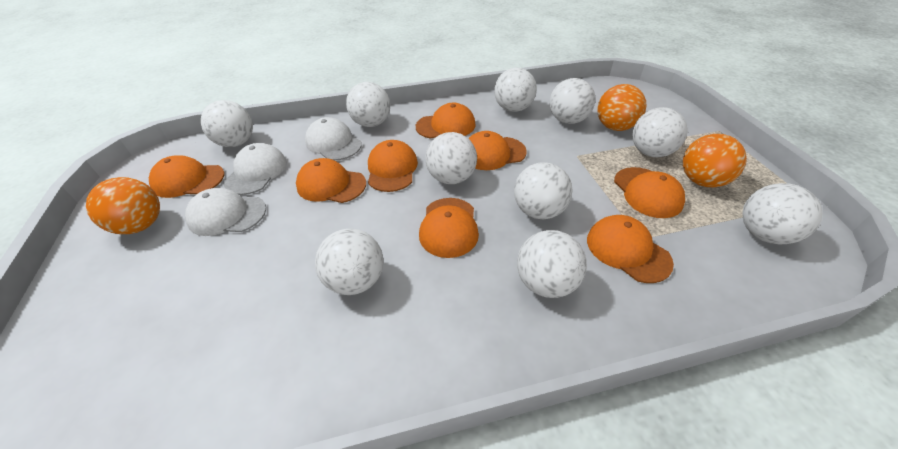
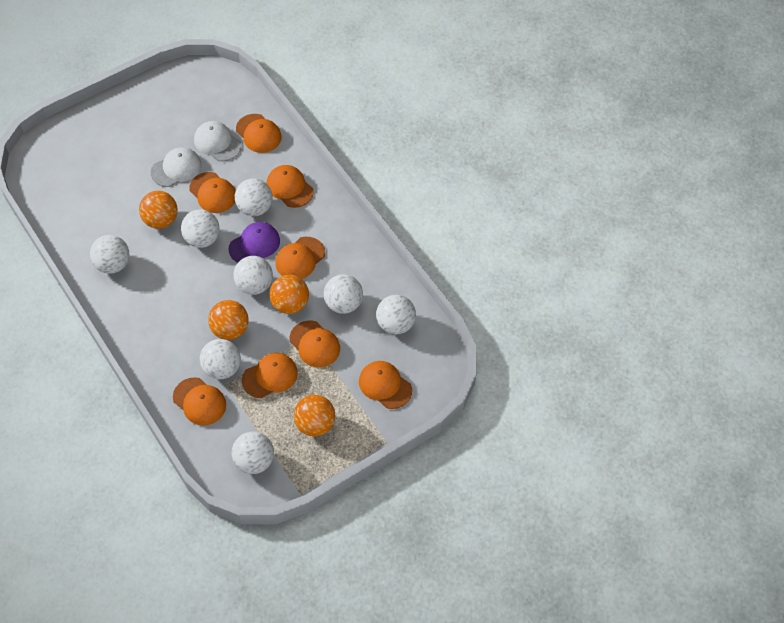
orange ball: [86,177,160,234] [597,84,647,131] [683,134,747,187] = 3 -> [139,191,178,229] [208,300,249,340] [269,275,309,314] [294,395,335,437] = 4
purple cap: none = 0 -> [229,222,280,263] = 1
white ball: [201,100,253,147] [315,229,383,295] [346,82,390,127] [426,132,477,184] [494,68,537,112] [514,162,573,219] [517,230,587,298] [550,78,595,124] [632,107,688,157] [742,183,823,245] = 10 -> [90,235,129,274] [181,209,220,248] [200,339,241,379] [232,432,274,474] [233,256,273,295] [235,178,273,216] [324,274,363,314] [376,295,416,335] = 8
white cap: [185,188,266,236] [224,143,287,195] [305,117,362,161] = 3 -> [151,147,202,187] [194,121,241,161] = 2

